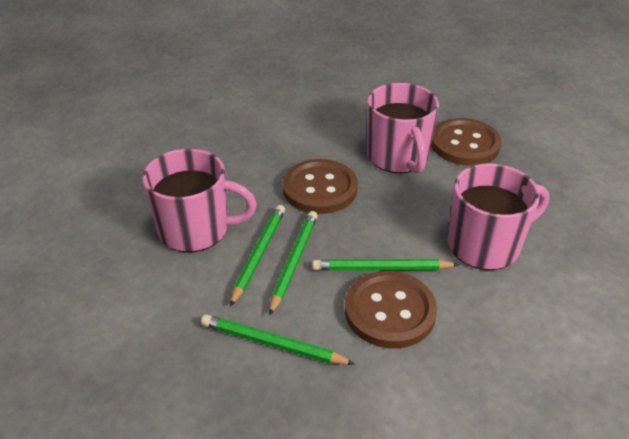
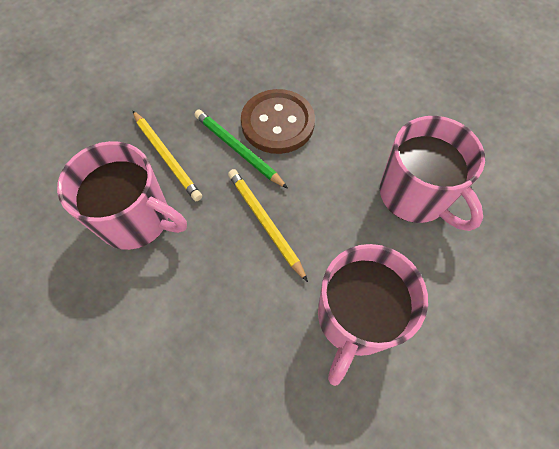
brown button: [282,159,358,214] [345,271,437,348] [431,118,501,166] = 3 -> [241,89,315,154] = 1
green pencil: [201,315,355,365] [230,205,285,307] [269,211,318,316] [312,259,460,271] = 4 -> [194,110,288,189] = 1
yellow pencil: none = 0 -> [132,110,202,201] [228,169,308,282] = 2

